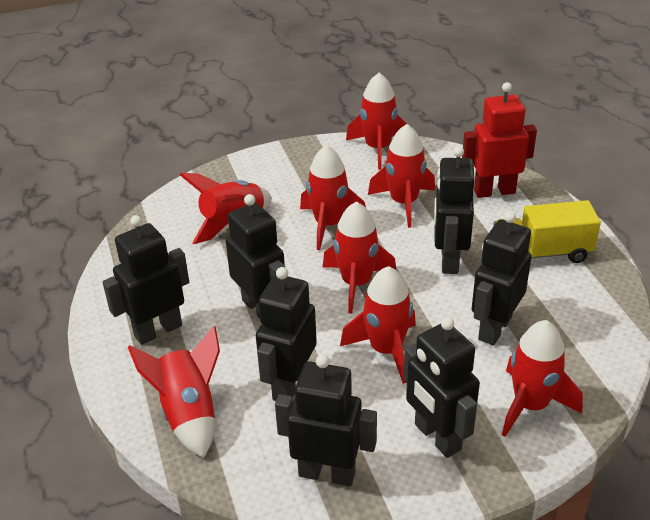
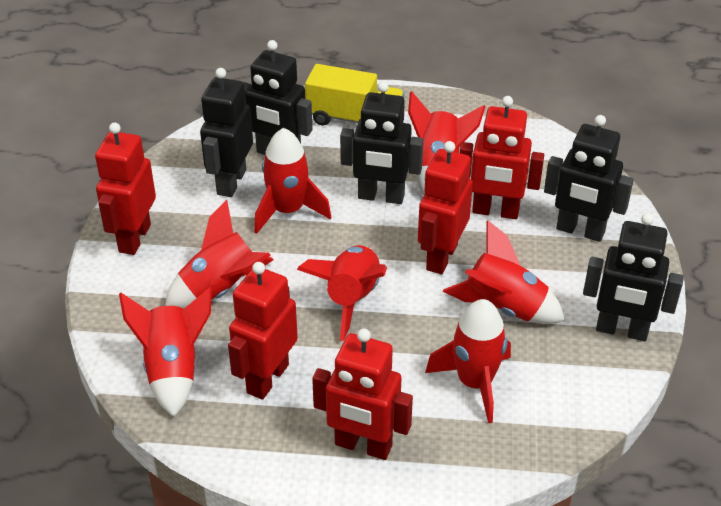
black robot: [103,215,189,345] [226,194,285,319] [256,267,317,401] [275,354,377,487] [404,317,480,458] [434,146,475,274] [472,211,532,345] = 7 -> [200,68,253,197] [243,40,313,155] [340,81,423,204] [544,115,634,242] [583,213,684,341] = 5
red robot: [462,82,537,198] = 1 -> [95,122,156,255] [228,262,298,400] [312,329,413,460] [418,141,473,274] [459,96,544,219] = 5
red rocket: [128,326,220,458] [180,173,272,244] [300,145,366,250] [323,202,397,314] [340,266,416,384] [346,73,407,170] [368,124,435,228] [502,320,583,437] = 8 -> [119,287,212,417] [165,200,274,309] [254,128,331,234] [297,245,387,341] [408,91,485,195] [425,299,511,423] [443,220,565,324] = 7

